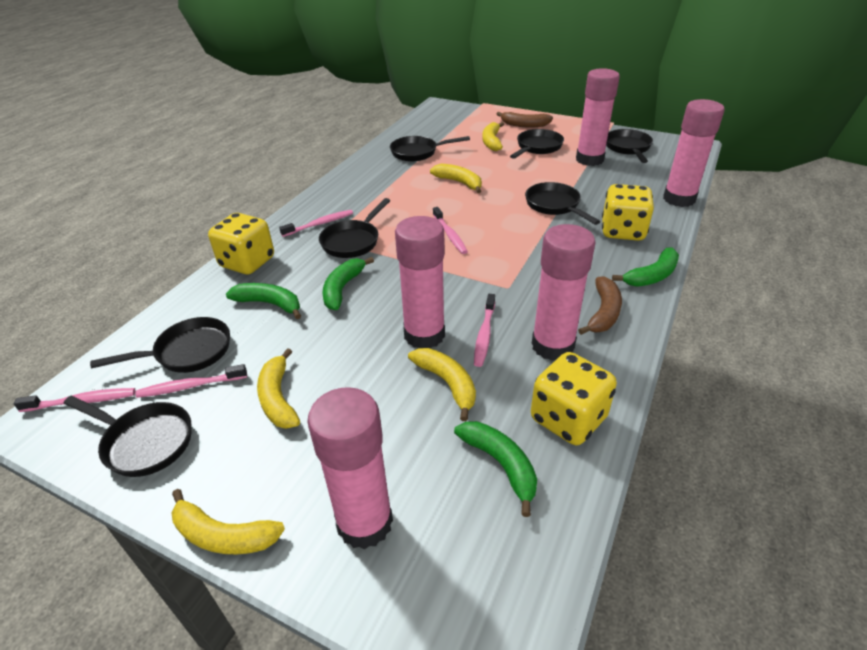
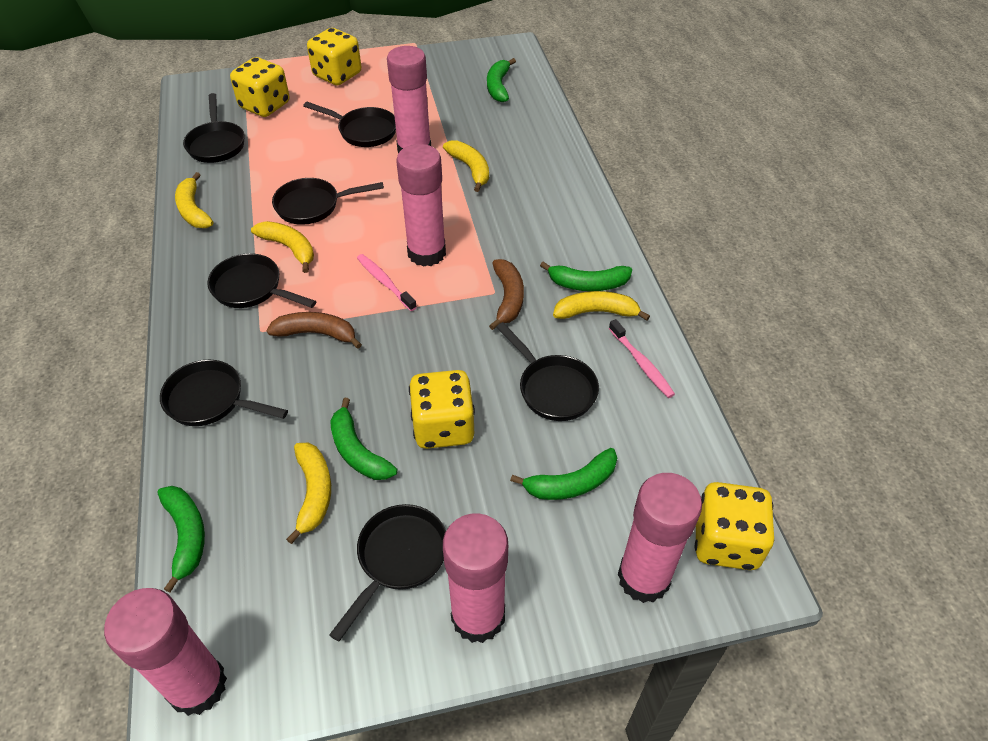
green banana: [226,283,301,319] [322,257,374,310] [454,421,537,517] [612,248,679,287] = 4 -> [158,486,205,593] [330,398,398,480] [487,58,516,102] [510,448,617,500] [540,261,632,291] = 5
pink toothbrush: [14,388,135,412] [135,364,247,398] [279,210,353,237] [433,207,468,254] [474,294,495,367] = 5 -> [357,254,417,311] [609,319,675,398] = 2
yellow dice: [208,213,274,274] [531,352,617,445] [602,184,654,241] = 3 -> [230,57,290,117] [307,28,362,85] [409,370,475,449] [695,482,774,570] = 4

